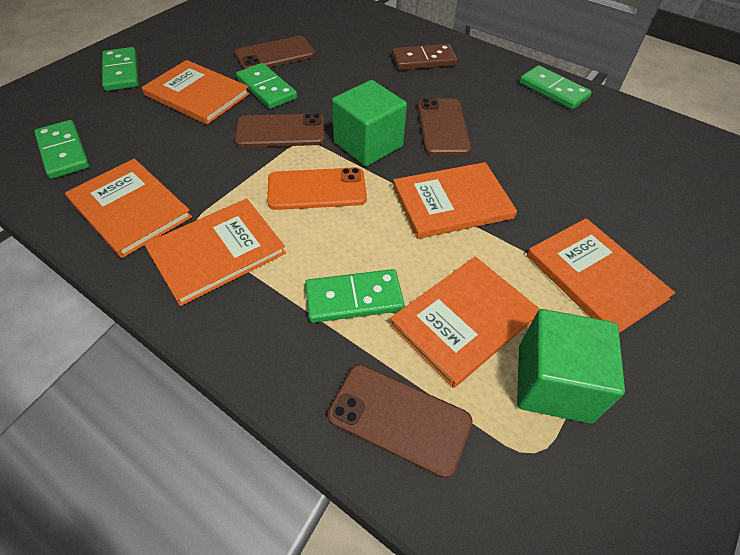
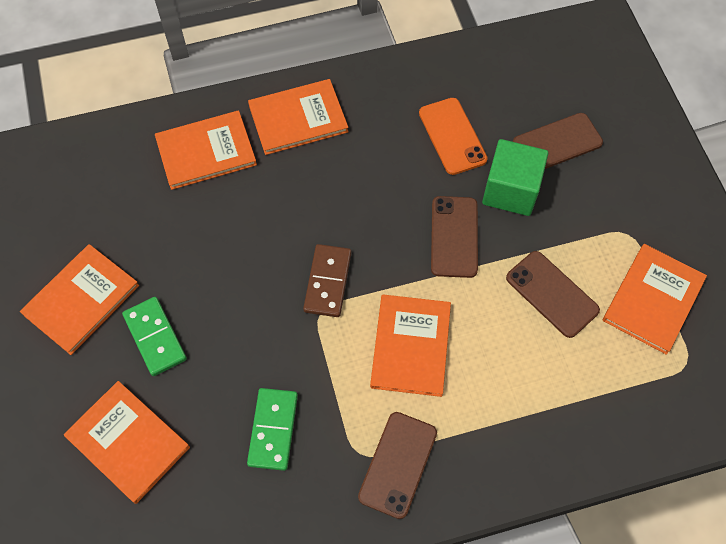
green cube: [332,80,407,166] [517,309,625,423] = 2 -> [482,139,548,216] = 1
green domino: [34,120,90,179] [102,47,139,91] [236,63,297,109] [305,269,405,323] [519,65,592,110] = 5 -> [122,297,187,376] [247,388,298,471] = 2

